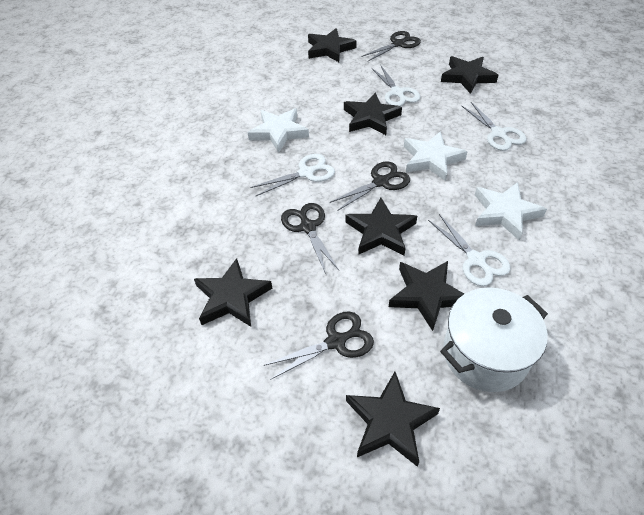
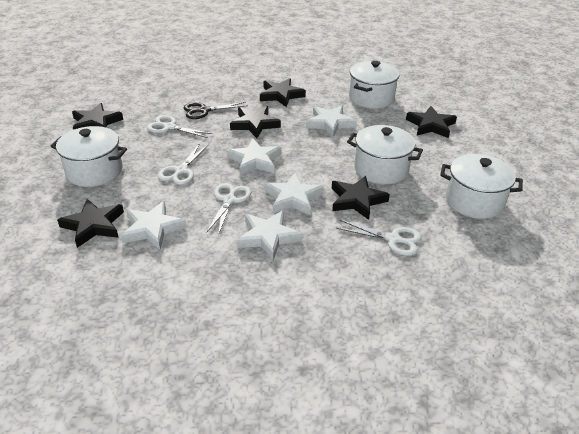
black scissors: [263,312,374,380] [281,203,339,274] [329,161,410,211] [361,31,421,61] = 4 -> [183,102,248,119] = 1
black star: [194,258,272,327] [308,28,357,62] [344,92,402,135] [345,198,417,256] [346,372,440,467] [389,261,464,331] [441,56,498,94] = 7 -> [57,199,124,248] [72,103,123,130] [230,106,281,138] [260,78,306,107] [332,176,390,220] [406,106,457,138] = 6
white pot: [440,287,548,392] = 1 -> [51,126,127,187] [347,125,423,185] [349,61,400,109] [440,154,523,219] = 4
white star: [248,108,309,153] [404,131,468,181] [475,182,547,240] = 3 -> [121,201,186,250] [227,139,281,175] [237,210,302,260] [264,173,324,216] [306,106,357,137] = 5

